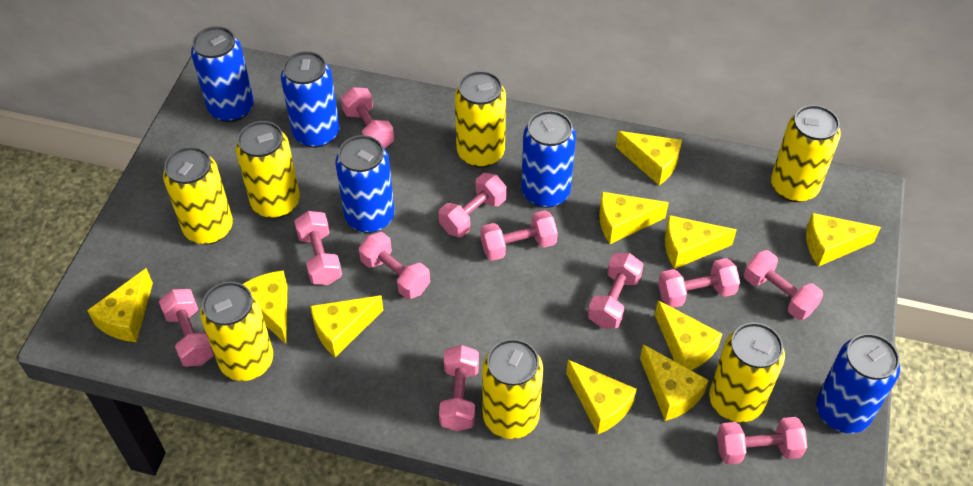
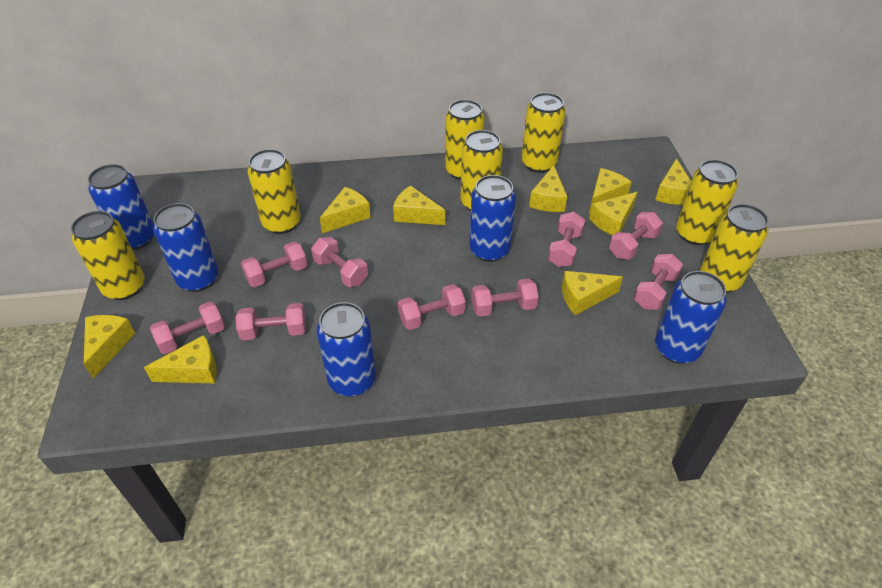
pink dumbbell: [159,289,214,367] [294,211,342,285] [341,87,394,149] [359,232,430,299] [439,173,507,237] [439,345,479,431] [480,210,558,261] [588,253,643,328] [658,258,740,308] [717,417,807,465] [744,250,823,320] = 11 -> [150,302,225,354] [236,303,306,340] [241,242,308,287] [311,237,368,287] [398,284,466,330] [471,279,539,317] [548,212,585,267] [609,212,663,260] [634,254,683,310] = 9
yellow cheese: [87,268,153,342] [242,270,287,344] [310,295,383,357] [566,360,637,434] [599,192,669,244] [616,131,682,186] [640,344,709,421] [655,300,722,370] [665,215,737,269] [806,213,881,267] = 10 -> [84,315,136,379] [144,335,217,383] [320,187,371,233] [393,185,445,225] [529,165,567,212] [562,271,623,315] [589,168,631,214] [589,192,638,236] [655,159,691,205] = 9

